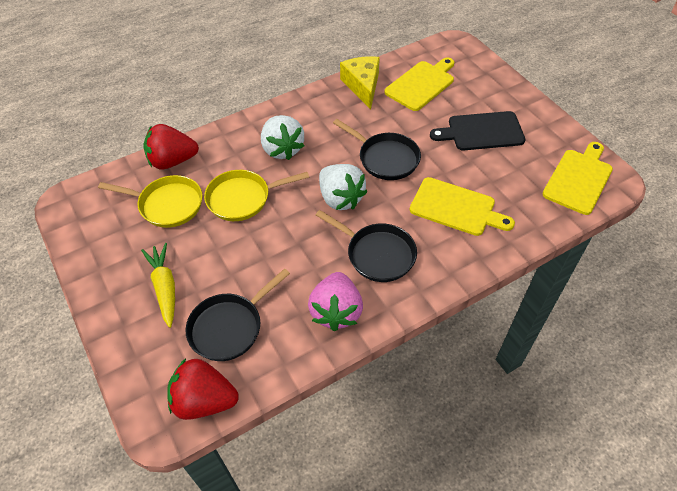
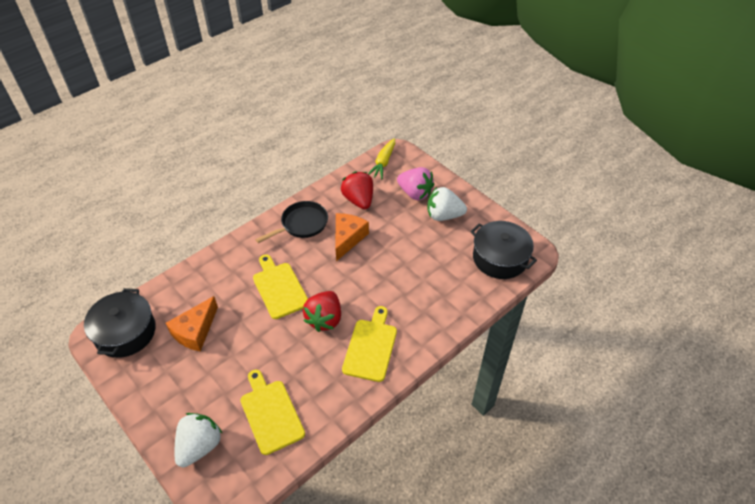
black cutting board: [430,111,526,150] = 1 -> none = 0
black pan: [186,269,290,361] [316,210,417,282] [333,119,421,180] = 3 -> [255,201,328,243] = 1
black pot: none = 0 -> [84,288,156,358] [471,221,537,279] = 2
orange cheese: none = 0 -> [166,296,218,352] [335,213,369,261] = 2
yellow cheese: [340,56,380,109] = 1 -> none = 0
yellow pan: [98,175,202,228] [204,170,309,221] = 2 -> none = 0

